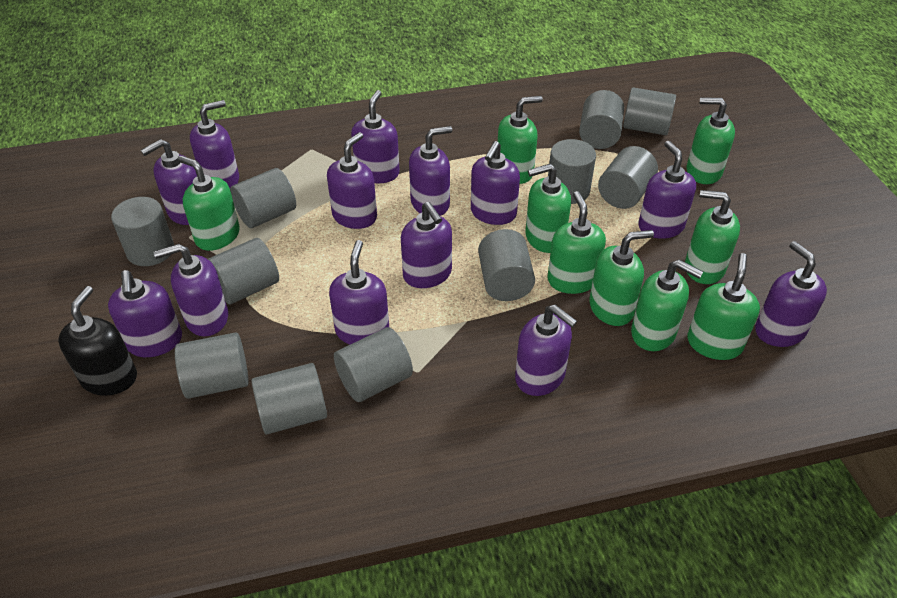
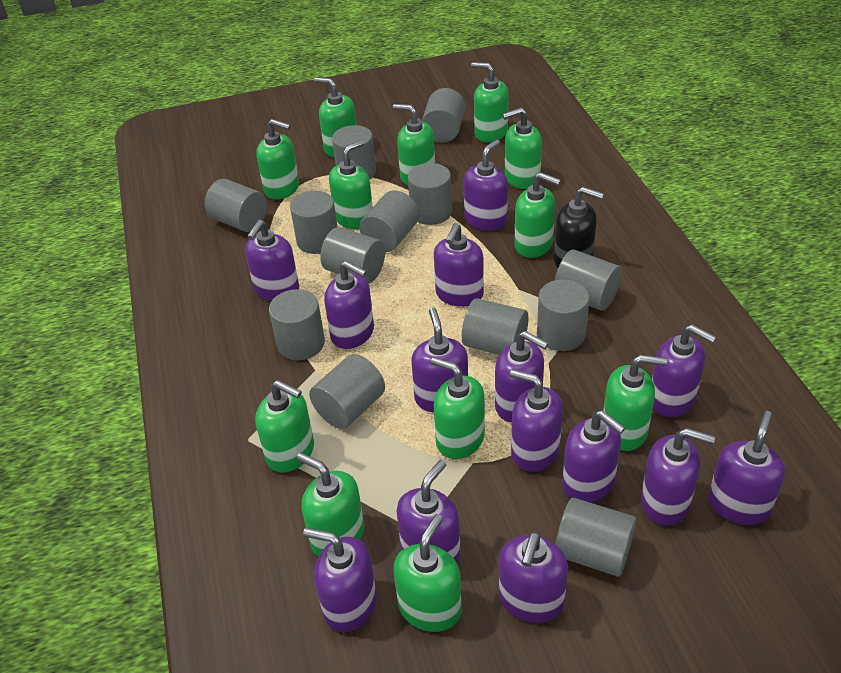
green soap dispenser: [178,156,240,251] [498,96,543,184] [525,164,571,253] [547,191,606,294] [589,230,654,326] [631,260,703,351] [685,190,740,284] [687,97,735,184] [687,253,760,360] = 9 -> [255,380,314,472] [256,119,299,200] [297,452,364,556] [314,77,357,157] [329,140,373,229] [393,104,435,185] [393,514,462,632] [431,357,485,459] [471,62,509,142] [502,108,542,189] [514,172,561,258] [603,355,667,451] = 12
grey cylinder: [111,197,174,266] [175,332,249,399] [208,238,279,304] [230,168,296,228] [251,363,327,434] [334,327,413,402] [478,229,535,301] [548,139,596,204] [579,90,624,149] [598,146,658,209] [623,87,676,135] = 11 -> [205,179,267,232] [269,289,325,360] [290,191,338,254] [309,354,385,429] [320,227,385,283] [332,125,376,179] [359,190,419,252] [408,163,452,225] [422,88,465,142] [462,298,528,355] [537,279,589,351] [555,250,622,311] [555,498,636,577] = 13
purple soap dispenser: [108,270,182,357] [141,139,197,225] [153,244,228,336] [190,100,239,188] [327,132,377,229] [329,240,389,344] [351,90,400,183] [401,202,452,288] [409,126,452,216] [471,141,520,225] [515,305,577,396] [638,141,696,239] [755,241,827,347] = 13 -> [245,220,299,301] [303,528,377,632] [324,261,374,349] [397,460,461,563] [411,307,468,413] [434,223,484,307] [464,139,508,231] [495,331,548,423] [499,532,568,623] [510,369,563,472] [562,410,625,503] [641,428,715,526] [652,324,716,417] [708,411,785,525] = 14

